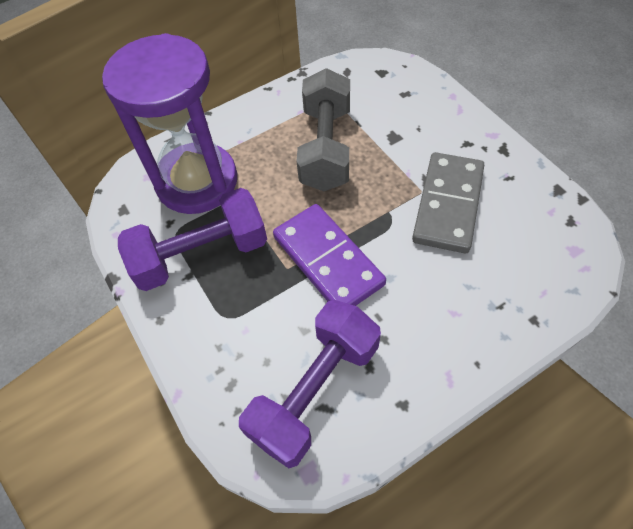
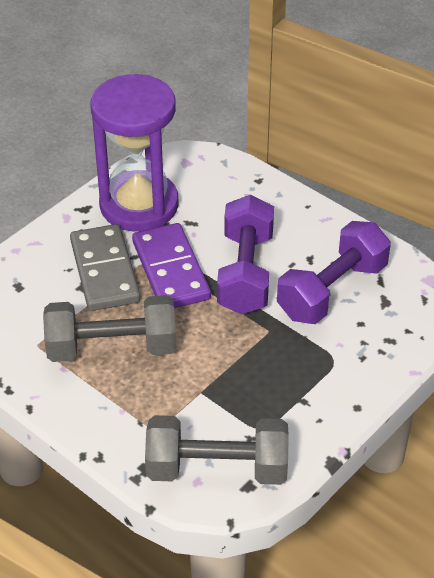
grey dumbbell: [296,68,350,191] = 1 -> [43,295,177,362] [145,415,289,485] = 2

